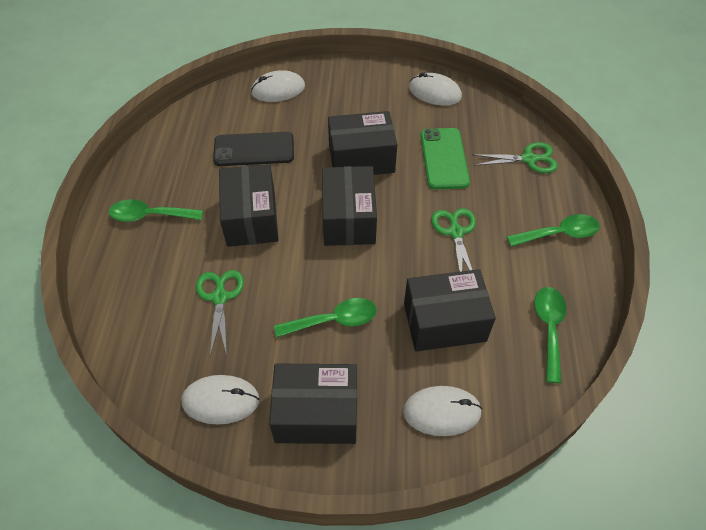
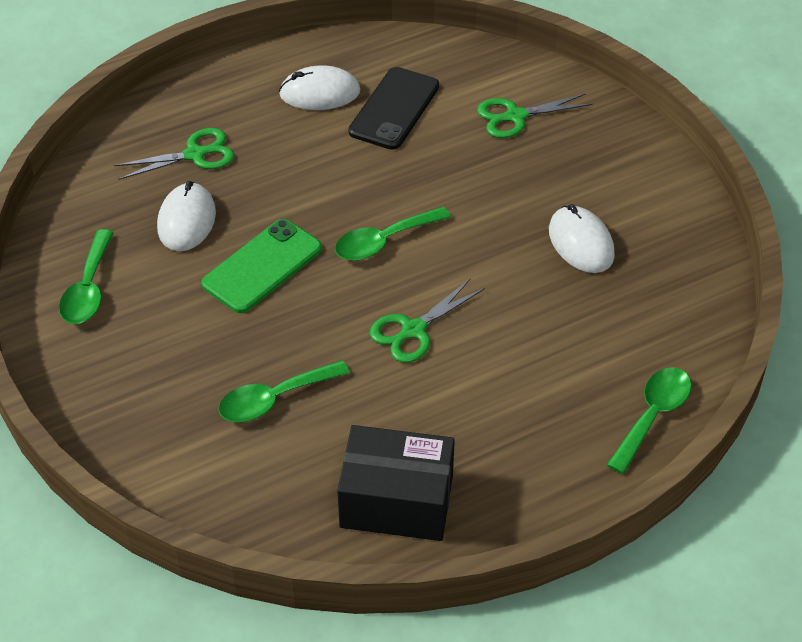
black box: [219,164,279,247] [269,364,357,444] [322,166,377,246] [328,111,397,175] [404,269,496,351] = 5 -> [337,425,455,541] = 1
white mouse: [182,375,259,424] [251,70,305,102] [403,386,482,436] [409,72,462,106] = 4 -> [157,181,216,251] [279,65,360,110] [549,204,615,273] = 3

